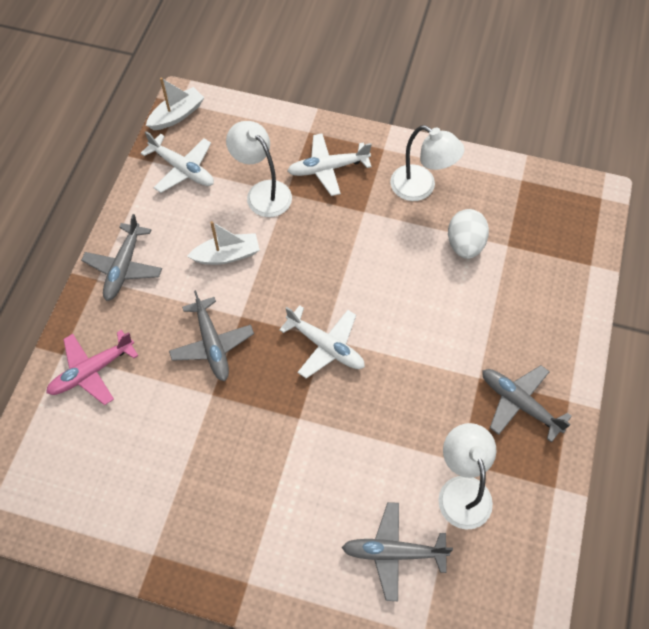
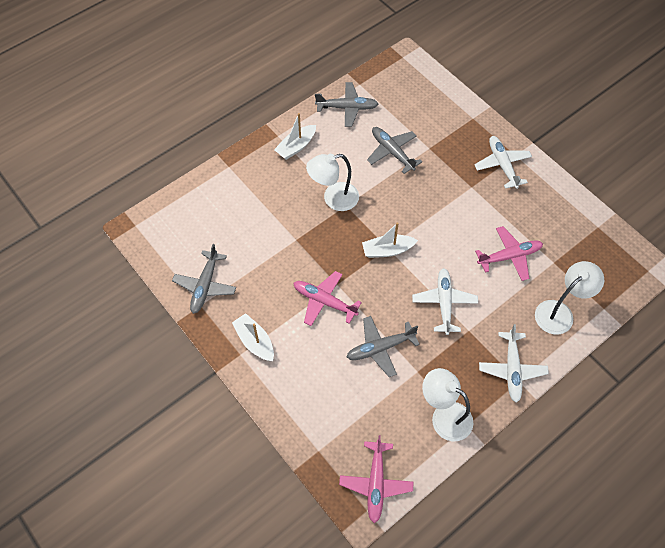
pink plane: [46,330,139,405] = 1 -> [294,271,362,326] [339,435,413,523] [475,226,543,281] = 3
white boat: [146,78,204,130] [187,221,260,265] = 2 -> [232,313,274,361] [274,113,316,160] [362,222,418,258] = 3
white egg: [448,209,489,259] = 1 -> none = 0

